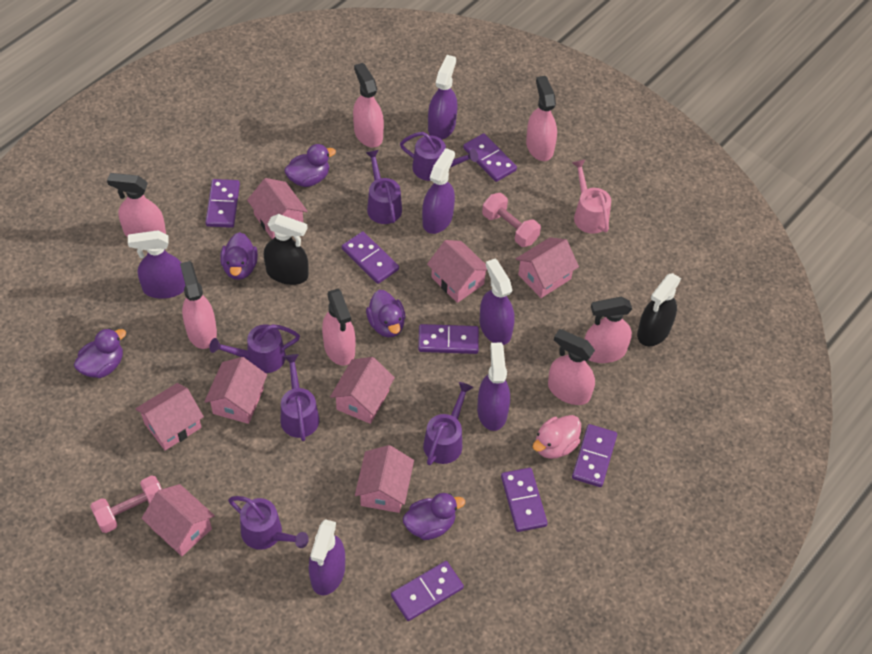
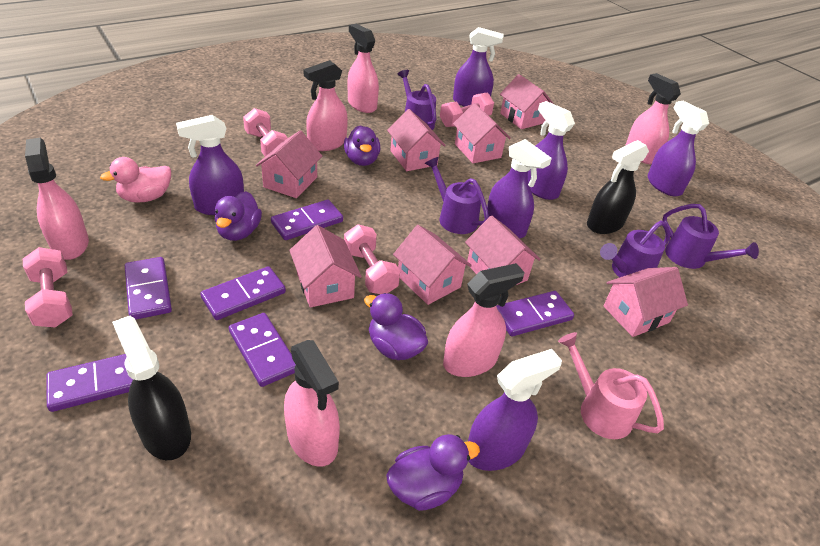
pink dumbbell: [90,475,162,533] [482,193,541,247] = 2 -> [23,247,73,327] [243,108,288,156] [344,224,400,294] [440,92,494,127] = 4
pink spray bottle: [107,173,166,237] [180,261,217,349] [322,289,356,366] [353,63,384,148] [526,76,557,161] [548,329,595,405] [585,297,632,363] = 7 -> [25,138,89,260] [284,340,340,467] [303,60,348,151] [348,24,379,113] [443,263,525,377] [626,73,681,164] = 6
purple domino: [205,179,240,228] [342,231,399,284] [391,561,464,621] [418,324,479,354] [463,133,517,182] [501,468,548,532] [572,424,617,487] = 7 -> [46,354,133,412] [125,257,172,320] [200,266,286,320] [229,313,296,387] [271,200,343,240] [496,291,574,336] = 6
purple duck: [74,328,126,378] [220,232,258,280] [284,144,336,187] [366,290,405,337] [403,493,465,540] = 5 -> [215,191,262,241] [344,125,380,166] [364,293,428,360] [386,434,480,511] = 4
purple watering can: [209,324,300,373] [228,496,309,550] [281,354,319,441] [366,150,402,224] [400,132,478,181] [423,382,473,465] = 6 -> [397,70,436,130] [425,157,489,234] [600,220,670,277] [662,204,759,269] = 4

